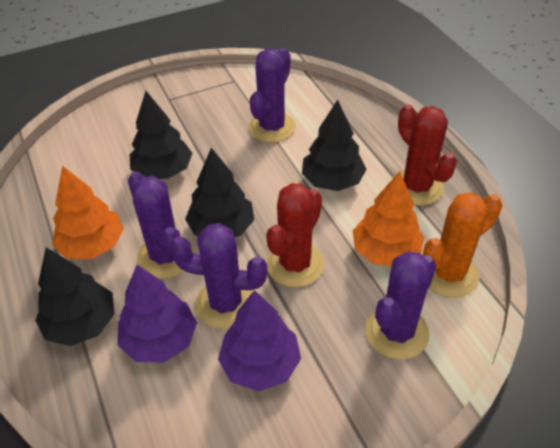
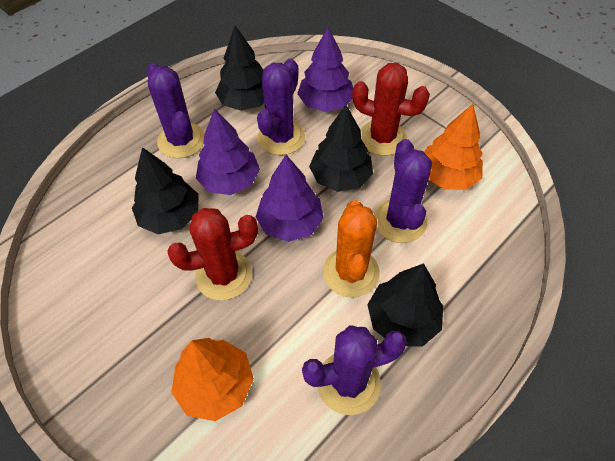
purple tree: [118,265,197,363] [218,290,301,391] = 2 -> [196,108,260,195] [256,155,324,242] [297,27,353,112] = 3

